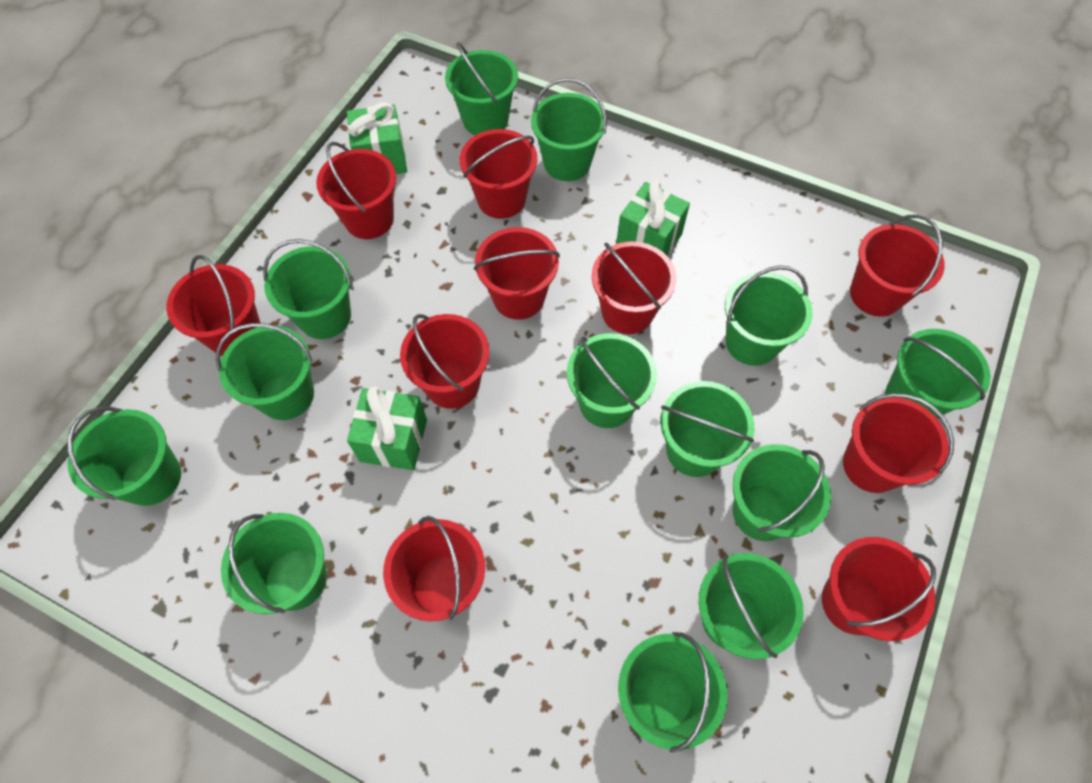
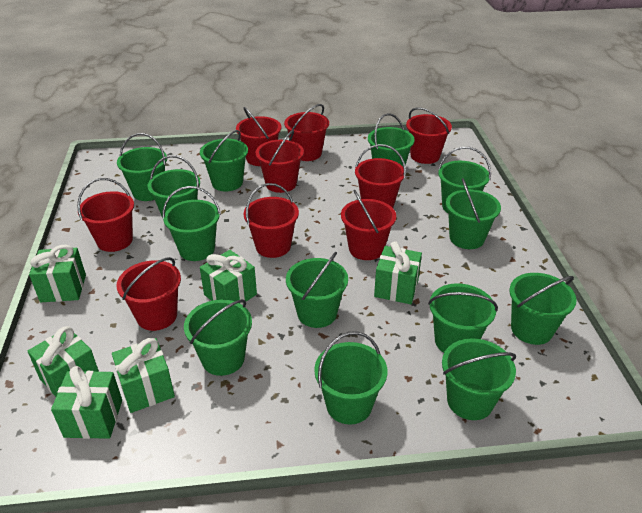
green gift: [347,102,407,174] [347,386,427,470] [616,180,690,255] = 3 -> [28,326,99,397] [29,245,86,302] [51,366,122,439] [112,338,175,413] [200,250,257,305] [374,241,422,304] = 6
red bucket: [166,255,260,356] [316,142,396,239] [383,516,485,621] [400,314,490,409] [460,129,537,219] [474,227,560,320] [592,241,677,334] [822,537,936,641] [843,393,954,493] [850,214,945,316] = 10 -> [77,178,134,252] [116,257,181,331] [236,107,281,166] [244,183,299,258] [256,130,304,193] [284,104,329,161] [341,190,396,260] [355,144,406,208] [406,107,452,164] = 9

